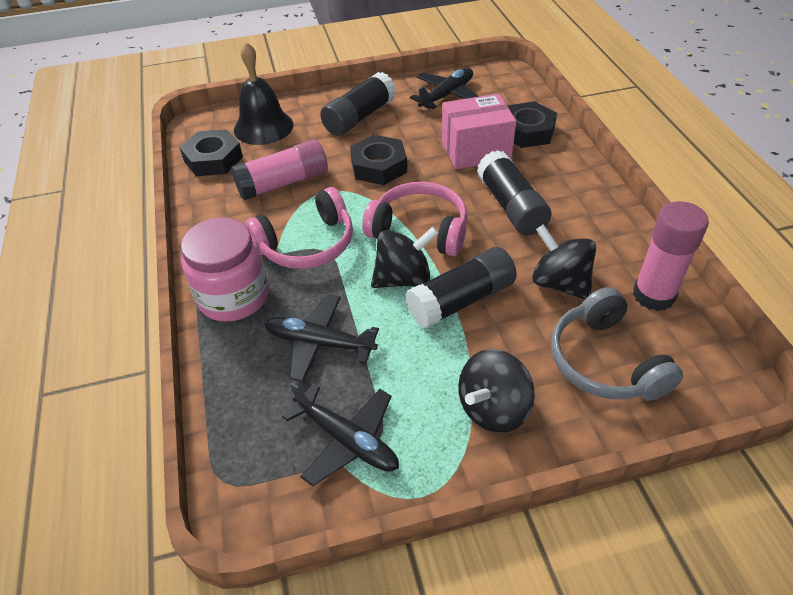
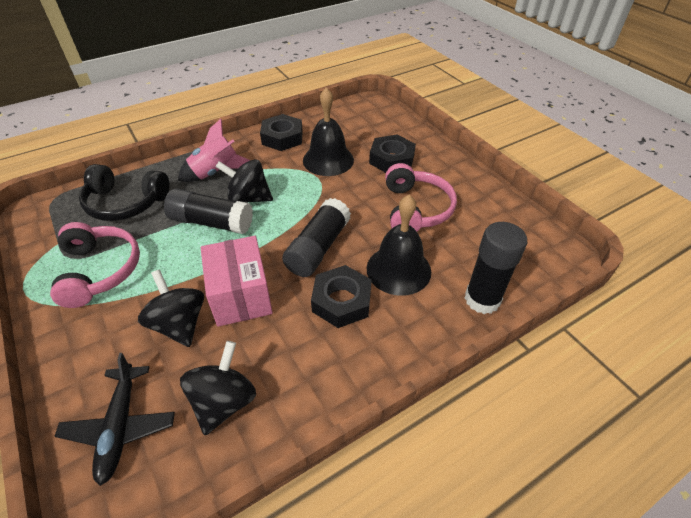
black bell: [234,42,293,145] = 1 -> [303,87,354,176] [367,195,431,296] = 2
black headphones: none = 0 -> [79,164,170,221] = 1
black plane: [264,295,379,382] [282,382,399,486] [410,68,479,109] = 3 -> [54,353,175,486] = 1
grey headphones: [551,287,684,401] = 1 -> none = 0
pink glue stick: [231,139,328,200] [633,201,709,311] = 2 -> none = 0
pink jar: [181,217,269,322] = 1 -> none = 0
pink rocket: none = 0 -> [178,119,250,182] = 1

